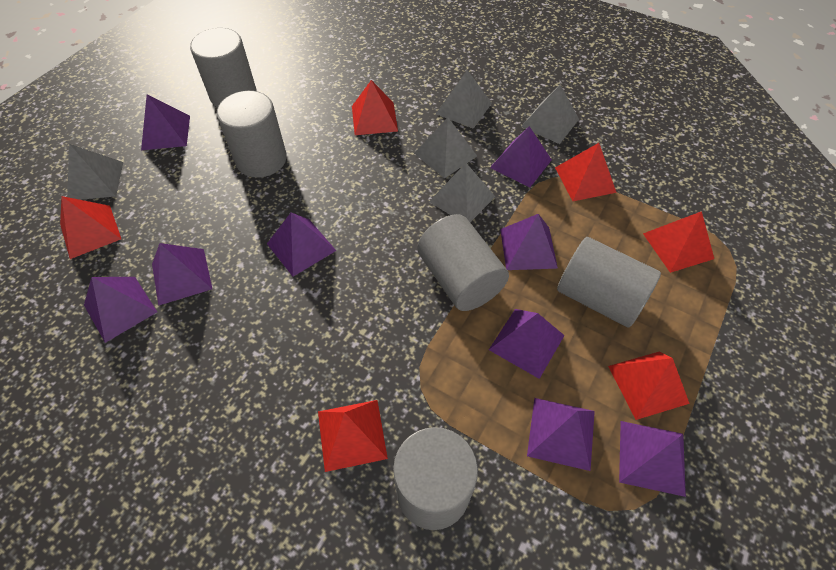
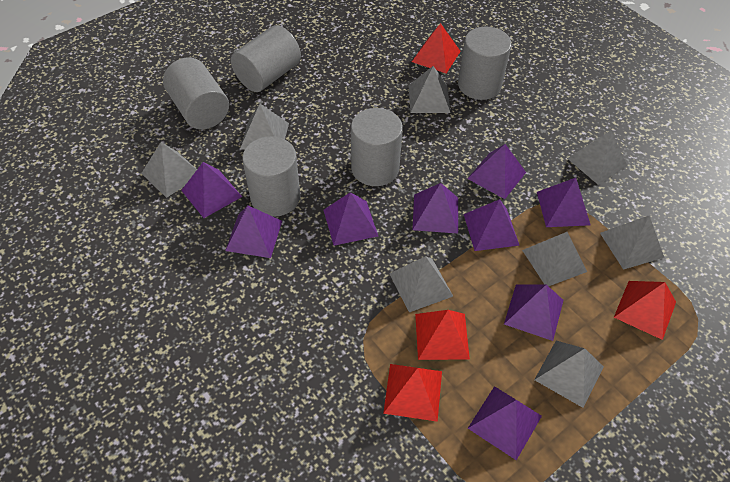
grey pyramid: [67,144,123,200] [414,117,477,178] [429,163,495,222] [436,70,492,129] [521,85,579,144] = 5 -> [141,142,197,198] [240,104,289,150] [389,256,453,312] [409,66,451,113] [522,232,587,286] [534,341,604,408] [567,131,627,185] [600,216,664,270] = 8
red pyramid: [60,196,121,259] [318,400,388,472] [352,80,398,135] [555,143,617,201] [608,351,690,420] [643,211,714,273] = 6 -> [383,364,442,422] [412,23,461,74] [415,310,470,360] [614,281,676,340] = 4

